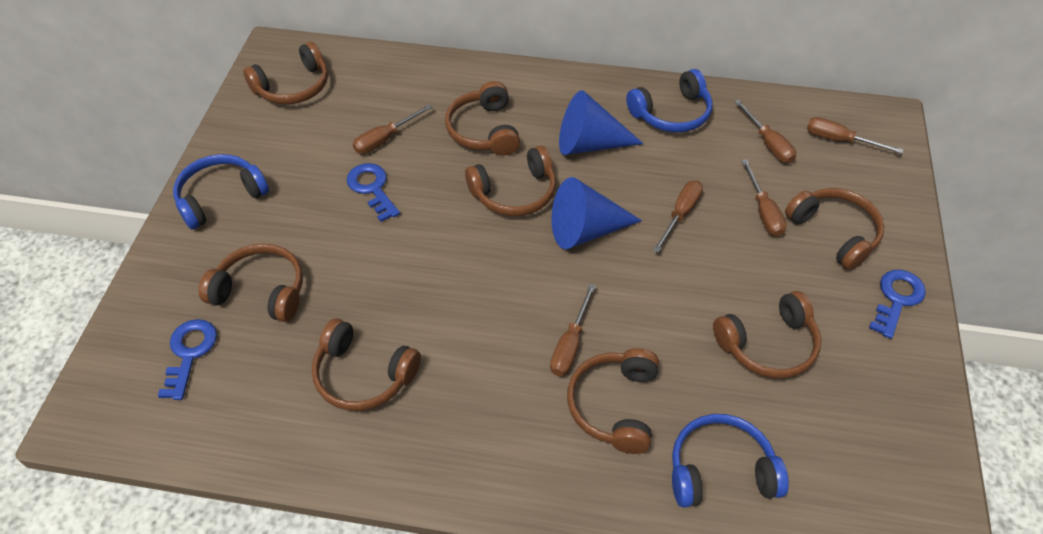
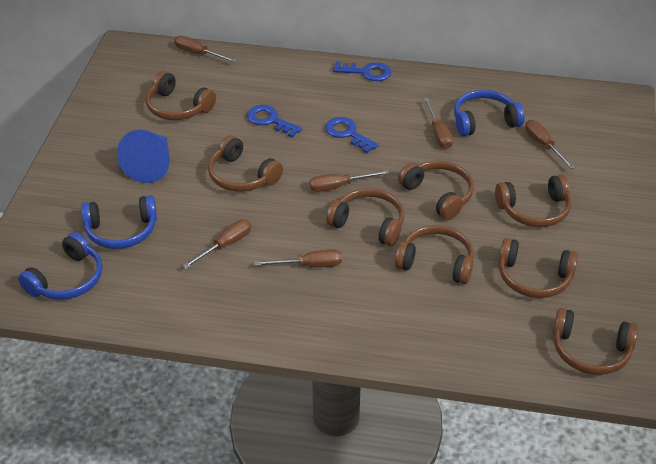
blue cone: [552,177,642,249] [559,90,644,155] = 2 -> [117,130,170,183] = 1

